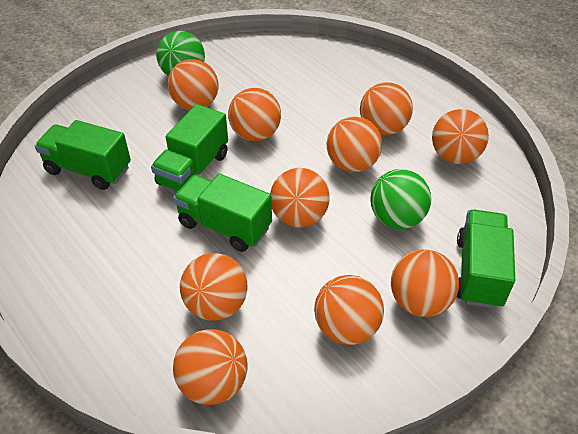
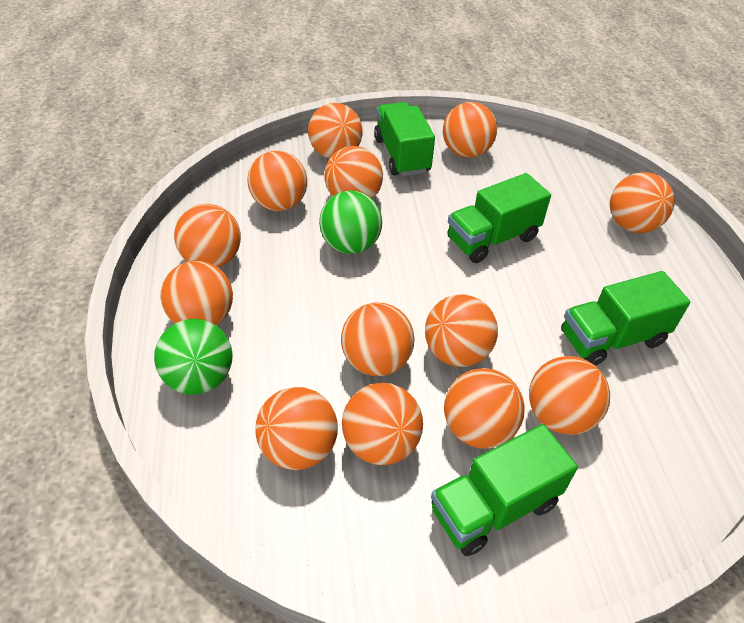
orange ball: [168,59,218,110] [173,329,248,405] [180,253,247,321] [228,88,281,141] [270,168,330,228] [314,275,384,345] [327,117,382,172] [360,82,413,135] [391,249,459,317] [432,109,489,164] = 10 -> [161,261,233,325] [174,204,241,267] [247,151,307,211] [255,387,338,470] [308,103,362,159] [324,146,383,199] [341,302,414,376] [342,383,423,465] [425,294,498,367] [443,102,497,158] [444,368,525,448] [529,356,610,435] [610,172,675,233] = 13

